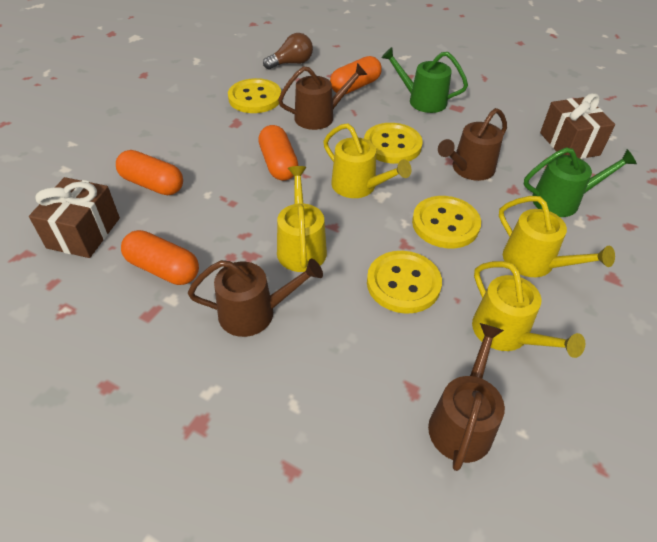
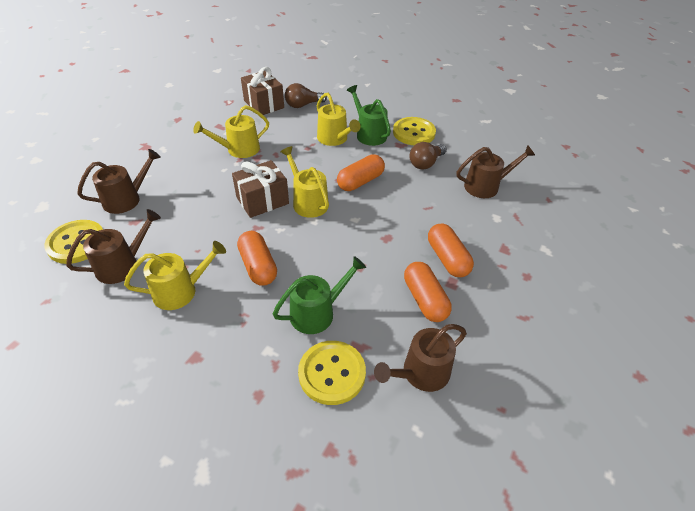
brown light bulb: [263,33,313,69] = 1 -> [285,83,327,108] [410,142,447,170] = 2
yellow button: [228,78,281,113] [364,123,423,164] [367,251,442,314] [412,196,481,248] = 4 -> [44,220,103,264] [298,341,366,405] [393,117,436,145] = 3

